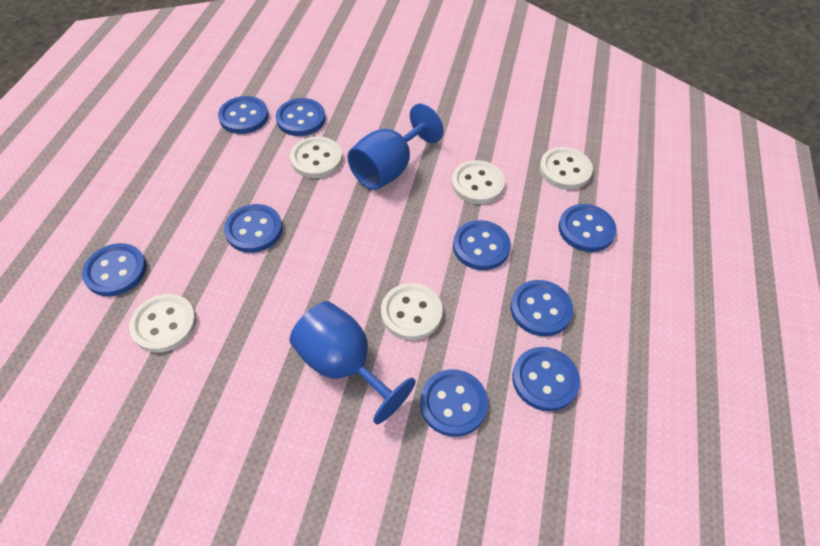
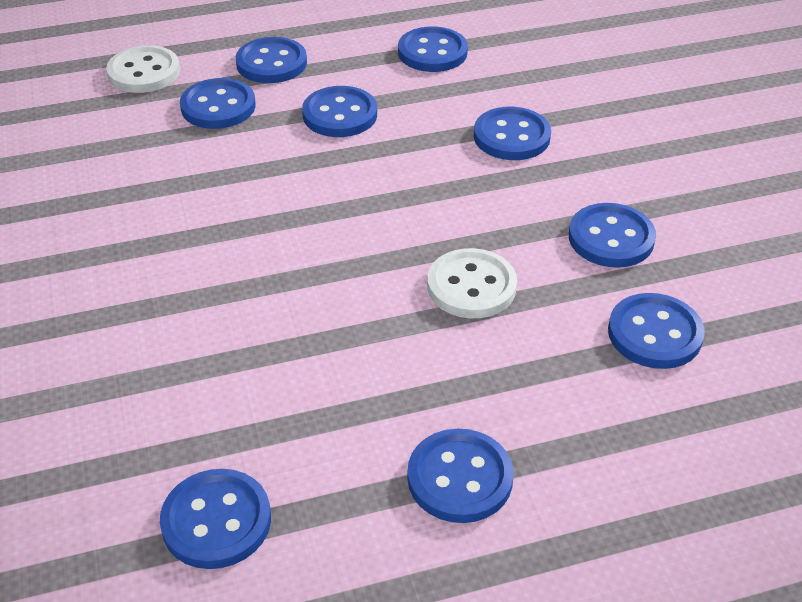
blue goblet: [289,301,416,425] [347,103,443,190] = 2 -> none = 0
white button: [129,294,197,353] [290,136,342,178] [381,283,443,340] [452,160,505,204] [539,147,593,190] = 5 -> [106,45,180,93] [427,248,517,318] = 2

